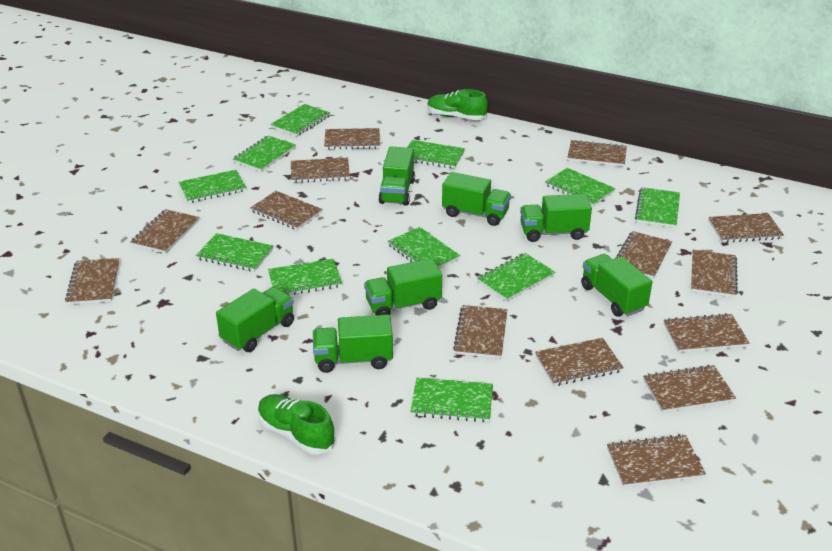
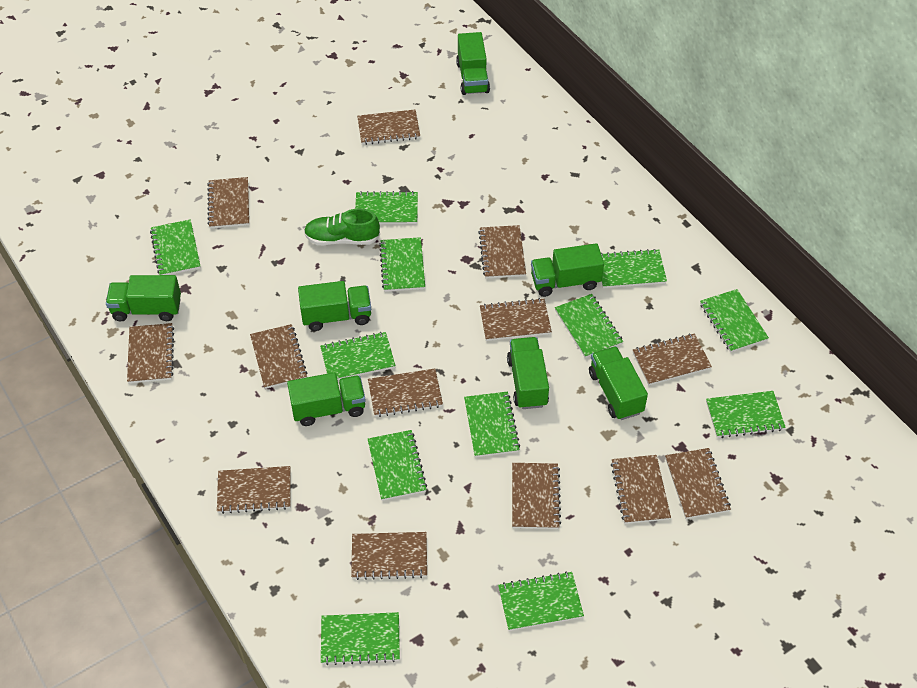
brown notebook: [65,258,120,305] [131,209,199,254] [250,191,322,230] [291,158,350,183] [324,128,380,149] [453,305,507,359] [535,338,624,386] [567,139,627,167] [607,434,706,487] [616,231,672,279] [643,365,736,413] [664,313,750,353] [691,250,738,298] [709,213,784,243] = 14 -> [127,323,174,383] [207,177,249,229] [217,466,290,514] [250,324,308,389] [351,532,427,580] [357,110,420,145] [368,369,443,417] [478,225,526,279] [480,298,552,341] [512,463,561,529] [611,455,671,524] [633,333,712,385] [665,448,731,519] = 13
green notebook: [179,170,246,203] [196,233,273,272] [233,136,296,172] [268,259,342,295] [270,104,330,136] [388,227,460,269] [407,140,465,169] [410,377,493,422] [477,253,555,301] [545,168,615,206] [635,187,680,228] = 11 -> [150,219,201,275] [320,332,396,380] [321,612,400,665] [355,191,418,224] [368,430,427,501] [379,237,425,292] [464,392,520,457] [498,571,584,631] [555,294,623,358] [601,249,667,288] [700,289,769,352] [706,391,786,438] = 12
green shoe: [258,394,336,455] [427,89,488,120] = 2 -> [304,208,380,245] = 1

